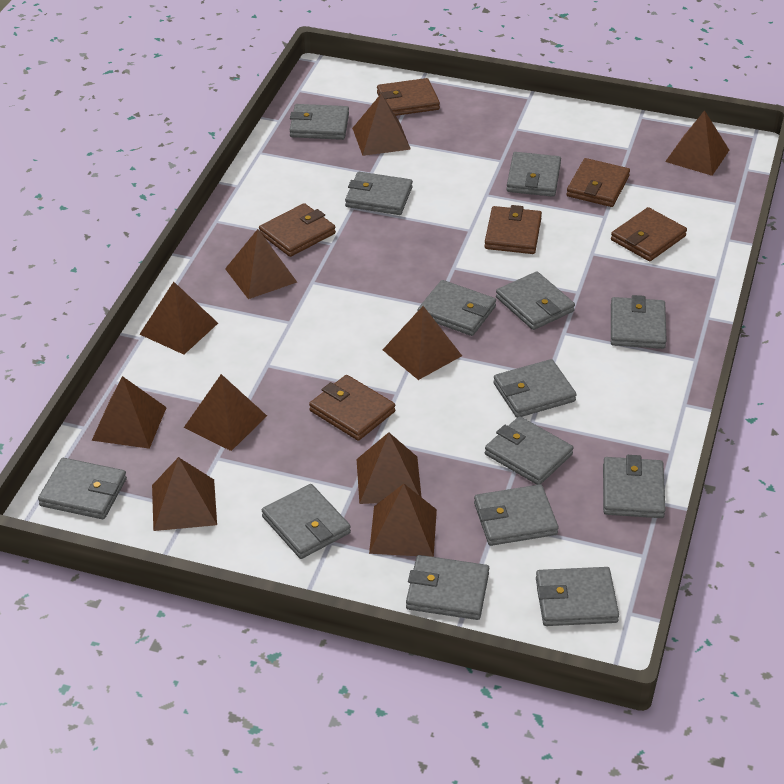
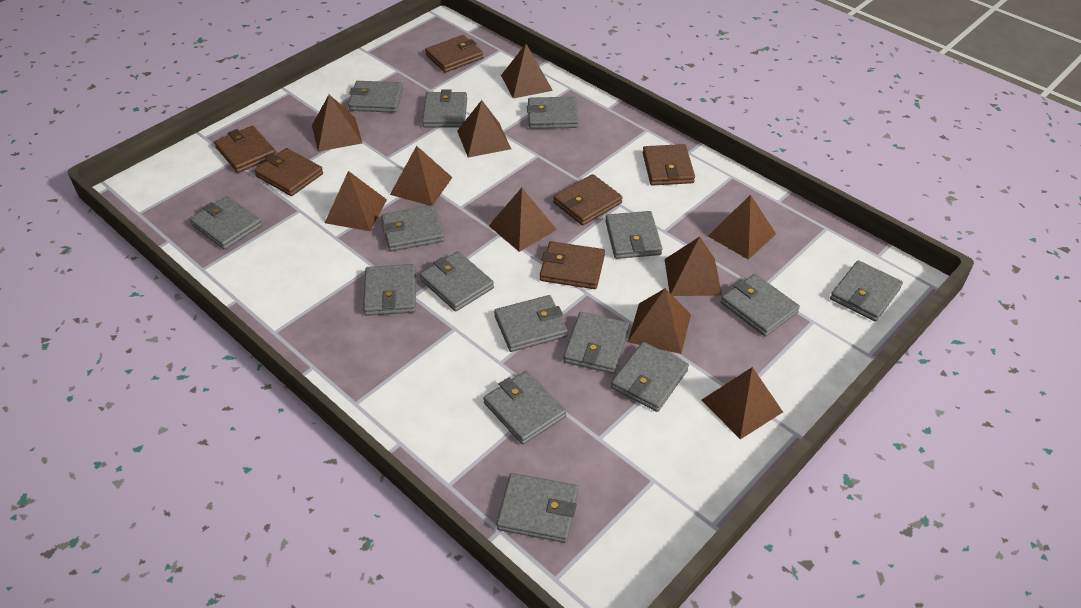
grey wallet: [38,458,127,519] [262,484,351,559] [290,104,349,140] [345,172,413,215] [406,555,489,620] [417,280,496,336] [474,484,559,546] [485,416,573,485] [493,359,577,418] [496,271,575,330] [506,152,561,197] [536,567,619,626] [603,455,666,518] [611,295,667,349] = 14 -> [190,196,262,250] [348,81,403,113] [363,264,416,316] [381,205,445,252] [420,251,494,311] [422,90,467,127] [483,371,566,445] [494,295,568,352] [496,473,578,543] [527,97,579,129] [563,312,629,374] [605,211,662,259] [611,342,689,412] [721,274,800,337] [830,260,903,322] = 15

